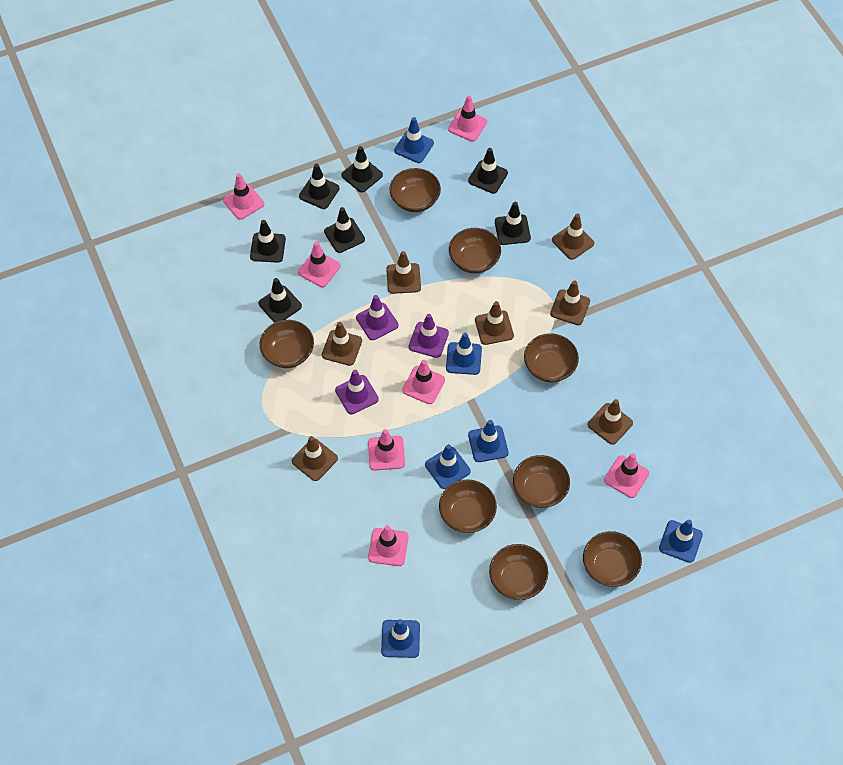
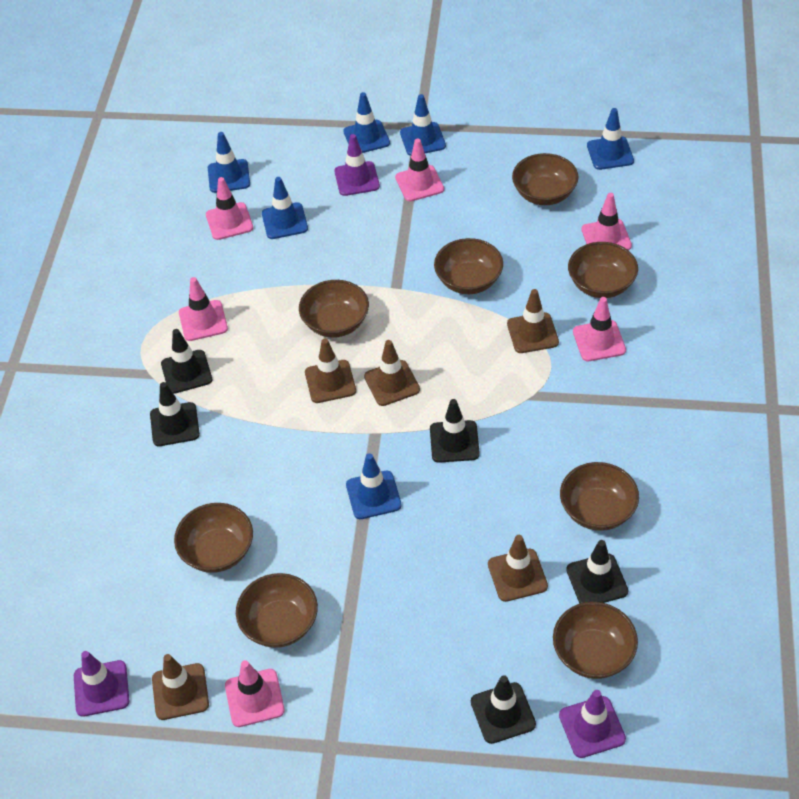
black traffic cone: [250,220,286,263] [258,278,302,323] [299,163,339,209] [324,207,365,253] [341,146,383,192] [468,148,508,194] [495,202,531,245] = 7 -> [150,382,200,446] [161,329,212,394] [430,399,480,463] [471,675,536,744] [566,540,628,603] = 5
brown traffic cone: [292,436,338,481] [322,322,362,366] [386,251,421,294] [475,301,514,345] [550,281,590,325] [552,214,594,260] [588,399,633,445] = 7 -> [152,654,209,720] [305,339,356,403] [364,340,420,406] [488,535,548,602] [507,289,559,353] = 5
pink traffic cone: [223,173,264,220] [298,242,340,287] [368,429,405,470] [368,525,408,566] [402,360,445,404] [448,96,487,141] [604,453,649,498] = 7 -> [179,277,228,341] [206,177,253,240] [225,660,285,727] [395,139,444,201] [573,297,626,361] [581,193,632,250] = 6

